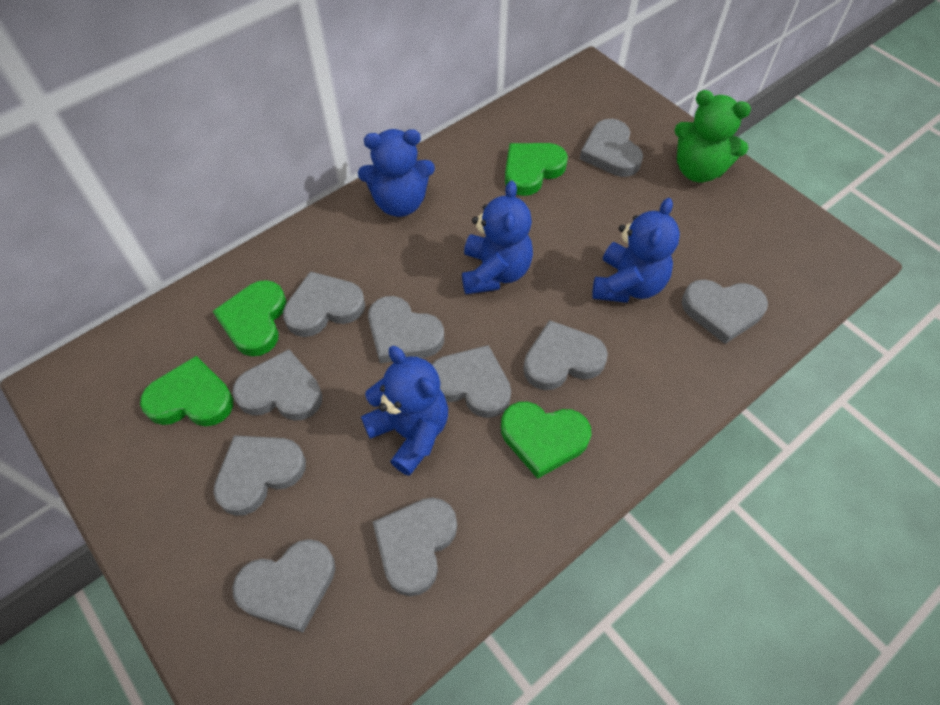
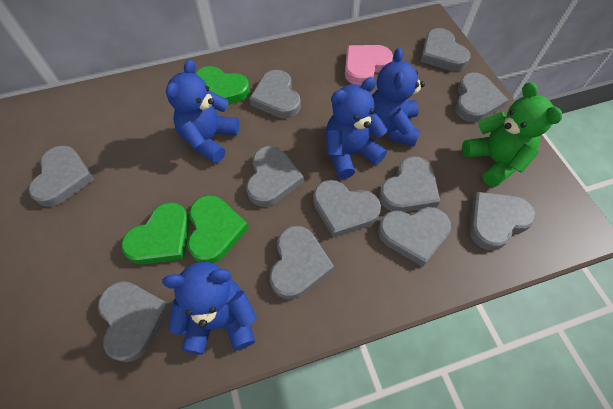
green heart: [140,356,233,426] [213,280,286,356] [501,402,592,479] [505,143,568,196] = 4 -> [121,202,190,265] [187,195,249,263] [195,66,250,105] = 3
grey heart: [213,435,306,516] [232,349,322,421] [232,539,335,633] [283,271,365,337] [368,296,444,363] [373,498,457,596] [432,345,511,418] [523,320,608,390] [580,119,643,177] [682,280,768,344] = 10 -> [28,146,94,207] [98,281,170,362] [246,146,304,207] [249,70,301,119] [270,226,334,299] [313,180,381,238] [378,207,451,267] [379,156,440,212] [421,28,470,71] [455,73,508,122] [469,192,536,250] = 11
pink heart: none = 0 -> [345,45,393,85] = 1

